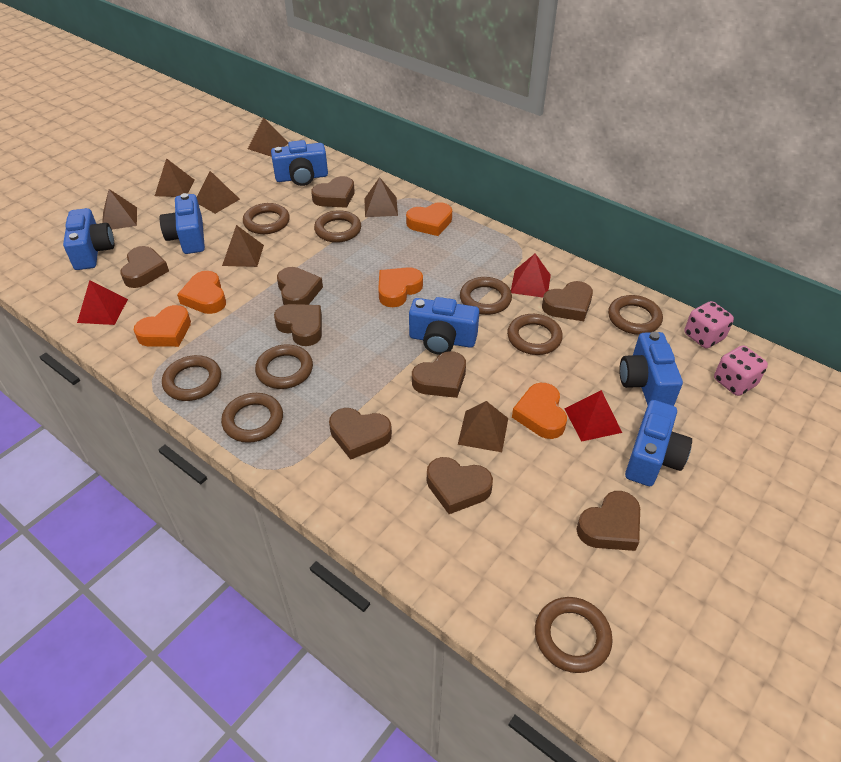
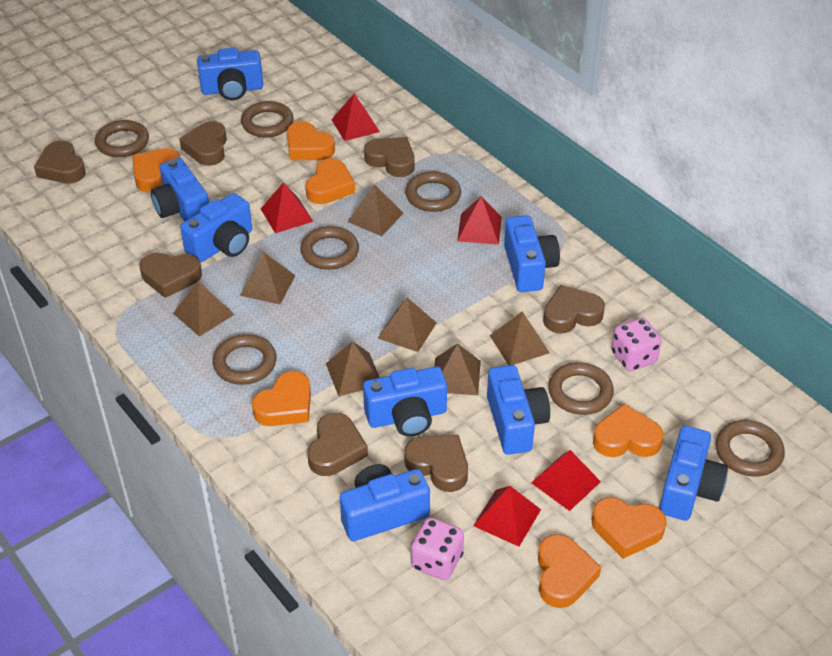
blue camera: [63,208,114,270] [159,193,205,254] [271,140,328,186] [409,297,479,355] [619,332,683,406] [625,400,692,486] = 6 -> [151,158,209,222] [180,193,252,263] [197,48,263,100] [340,464,430,541] [363,366,447,436] [487,365,550,455] [504,215,560,292] [659,426,728,521] = 8
brown heart: [120,246,169,288] [274,304,322,346] [277,267,323,305] [311,176,355,208] [329,408,392,460] [412,351,466,398] [427,457,493,514] [542,281,593,321] [576,491,640,551] = 9 -> [34,140,86,183] [140,253,202,298] [179,121,227,166] [307,413,368,476] [364,137,415,177] [404,435,468,492] [543,285,605,334] = 7
brown ring: [162,355,221,401] [221,393,283,443] [243,203,290,234] [255,344,313,389] [314,210,361,243] [460,277,512,315] [507,314,563,355] [535,597,613,673] [608,295,663,335] = 9 -> [95,120,149,157] [213,334,277,385] [241,101,294,137] [300,226,359,270] [405,172,461,212] [548,362,614,415] [716,420,785,477] = 7
orange heart: [134,305,191,347] [177,271,226,314] [378,267,423,307] [406,202,452,236] [512,383,567,439] = 5 -> [132,148,180,192] [252,371,311,426] [287,121,335,160] [305,158,355,204] [538,534,601,608] [592,497,666,559] [593,404,664,457] = 7
red pyramid: [77,280,128,325] [511,253,551,298] [564,390,622,442] = 3 -> [261,182,313,233] [331,94,380,141] [457,196,502,245] [473,486,541,547] [531,450,601,511] = 5

